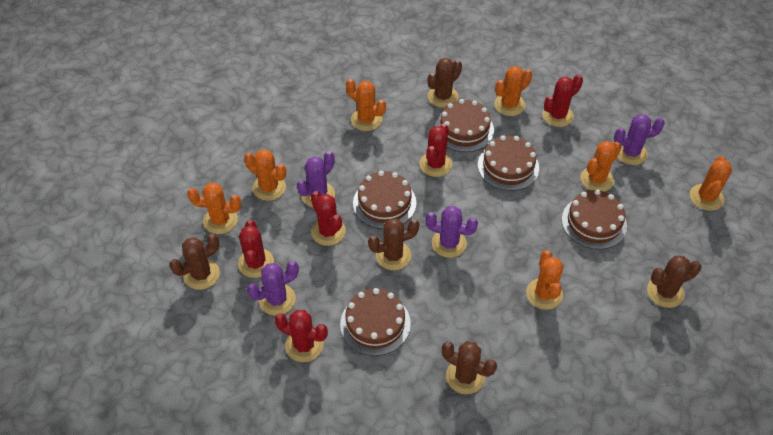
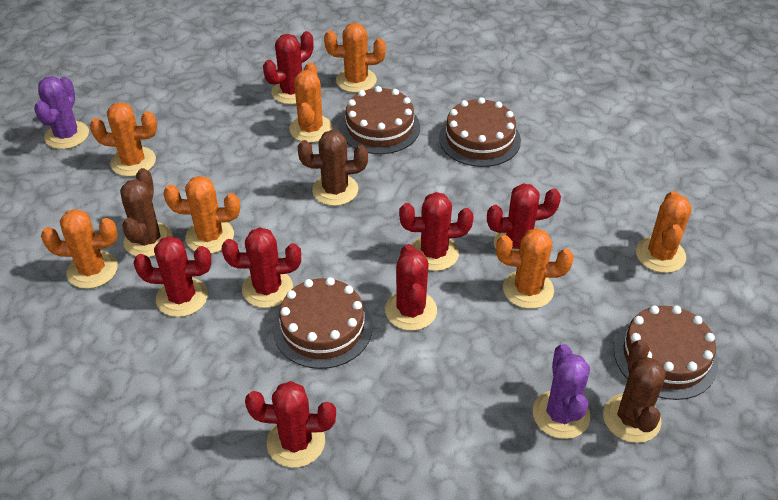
brown cactus: [169,234,220,290] [368,218,419,270] [428,58,462,108] [442,341,497,394] [647,256,701,308] = 5 -> [120,168,173,257] [298,130,368,206] [603,340,666,443] = 3
brown cake: [340,288,411,356] [353,171,417,229] [435,99,494,152] [478,135,539,191] [562,189,627,249] = 5 -> [273,277,372,369] [340,86,420,154] [439,97,521,167] [614,305,718,400] = 4
purple cactus: [247,261,299,316] [297,151,335,207] [425,206,478,258] [614,114,665,165] = 4 -> [34,76,89,149] [533,344,590,439] = 2
red cactus: [238,220,274,278] [274,310,328,362] [311,191,346,246] [420,123,452,177] [542,75,583,127] = 5 -> [133,236,212,317] [222,227,301,308] [245,381,336,468] [263,31,313,105] [385,244,437,331] [399,192,474,271] [487,183,561,251] = 7

